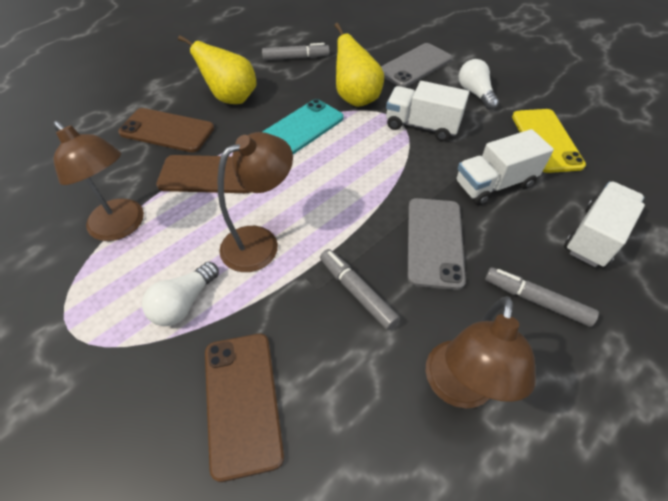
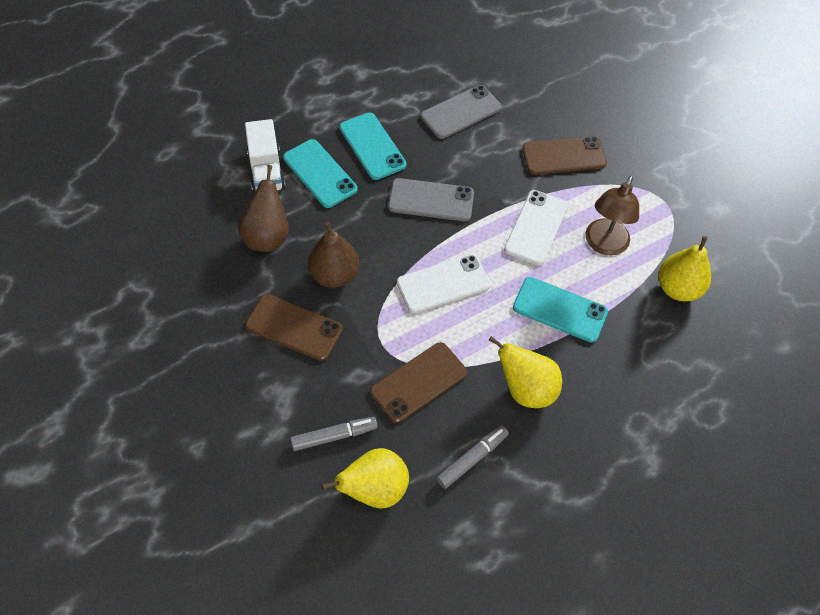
brown lamp: [53,121,144,241] [217,132,293,272] [426,296,536,408] = 3 -> [585,175,639,256] = 1
brown pear: none = 0 -> [238,165,289,252] [308,222,359,288] = 2
grey marker: [262,43,329,60] [320,249,400,330] [485,267,599,327] = 3 -> [290,417,378,451] [437,425,509,489] = 2
turquoise phone: [262,99,344,154] = 1 -> [283,139,358,208] [339,113,407,180] [513,277,608,342] = 3
white light bulb: [142,262,219,326] [459,59,499,110] = 2 -> none = 0
white phone: none = 0 -> [397,254,491,313] [504,190,568,265] = 2
white truck: [386,81,469,141] [456,129,554,205] [564,181,645,268] = 3 -> [245,119,286,193] = 1
yellow pear: [178,35,257,104] [335,23,384,107] = 2 -> [321,448,409,508] [489,336,562,408] [658,236,711,301] = 3
yellow phone: [512,109,586,173] = 1 -> none = 0

